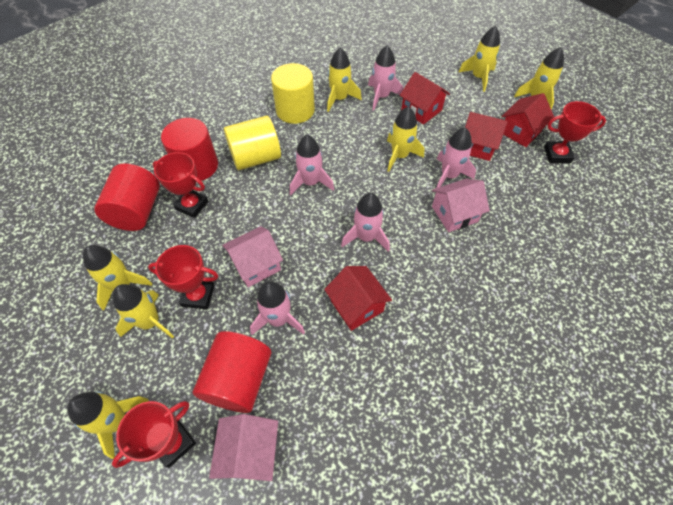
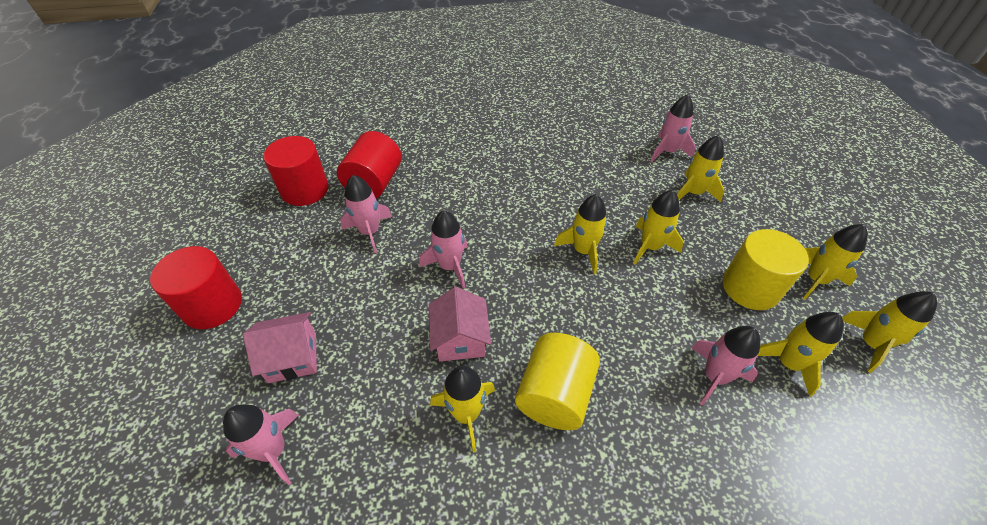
pink house: [209,414,278,481] [222,226,283,287] [432,178,490,232] = 3 -> [243,312,317,383] [428,287,491,361] = 2
red house: [324,266,392,331] [400,72,450,125] [465,112,508,161] [501,93,554,147] = 4 -> none = 0
red trophy: [112,401,196,468] [148,245,218,310] [152,152,208,218] [544,101,606,163] = 4 -> none = 0

